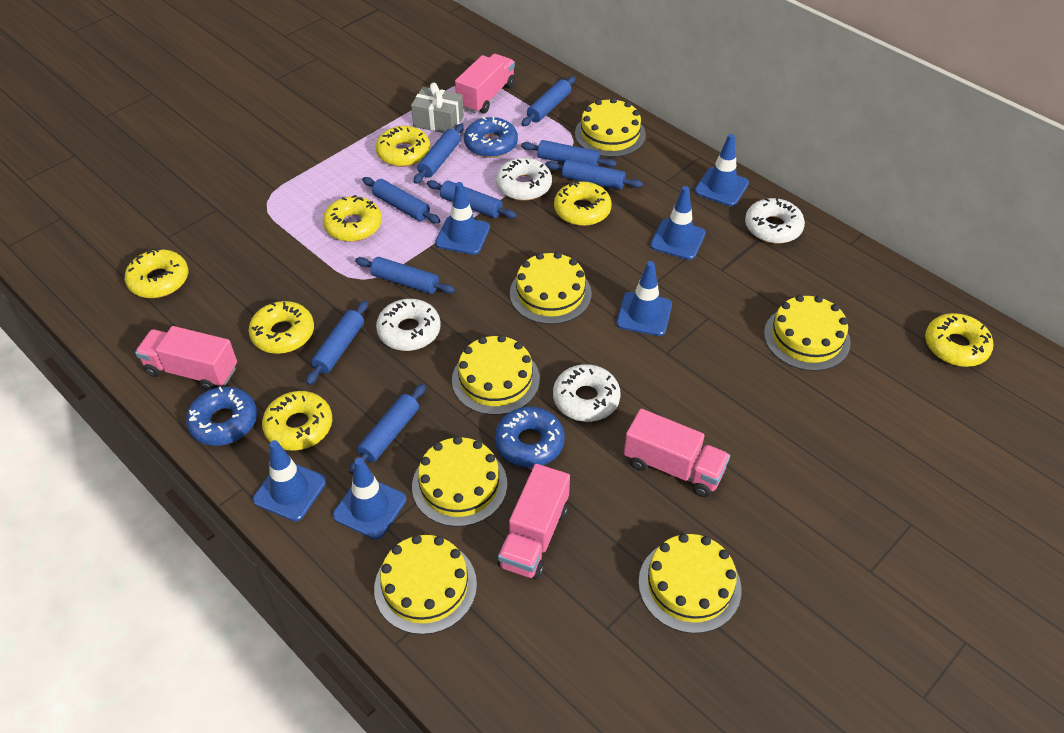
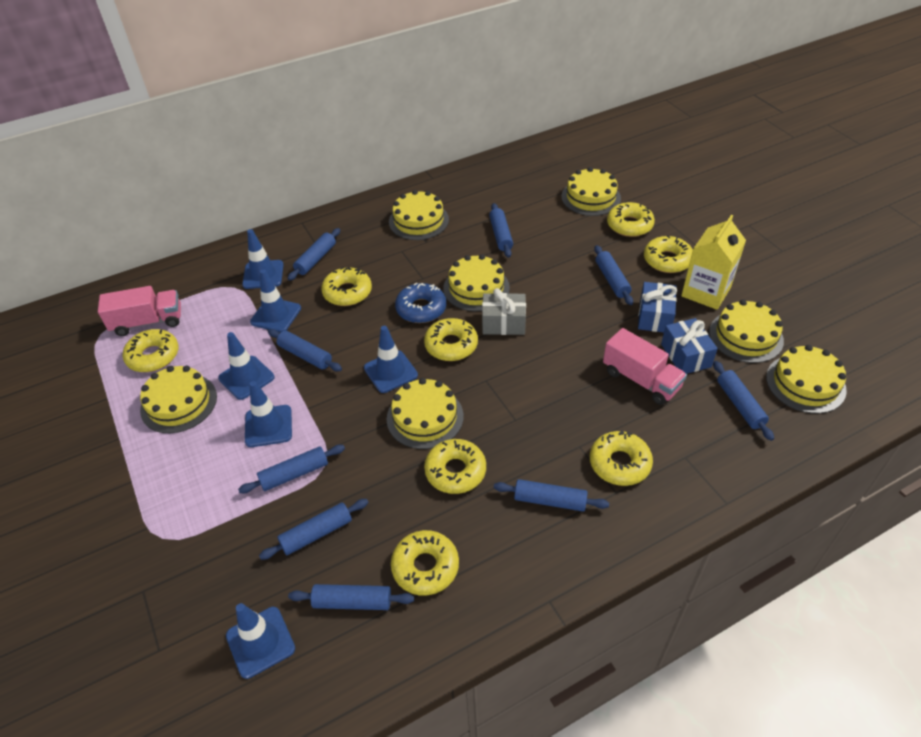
blue donut: [186,387,257,446] [464,117,518,158] [495,407,565,468] = 3 -> [395,282,446,323] = 1
blue gift: none = 0 -> [638,282,677,332] [661,318,718,374] = 2
pink truck: [135,326,237,391] [455,54,515,114] [498,464,570,579] [624,409,730,497] = 4 -> [98,286,181,336] [603,328,687,405] = 2
white donut: [376,299,441,351] [496,158,552,201] [553,364,621,422] [745,198,805,244] = 4 -> none = 0
yellow carton: none = 0 -> [681,215,746,310] = 1
yellow donut: [125,248,188,298] [249,301,314,354] [262,391,332,450] [323,195,382,242] [376,126,430,167] [554,180,612,226] [925,313,993,367] = 7 -> [123,329,179,372] [321,267,372,306] [391,530,459,596] [424,318,478,361] [424,439,486,494] [590,430,653,486] [607,202,655,237] [644,235,693,273] = 8

